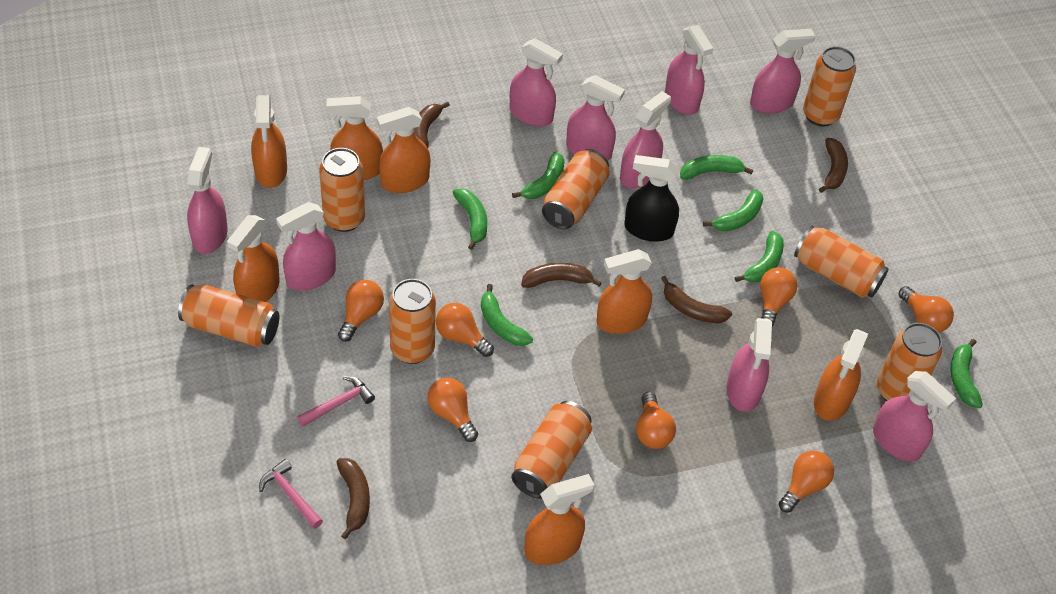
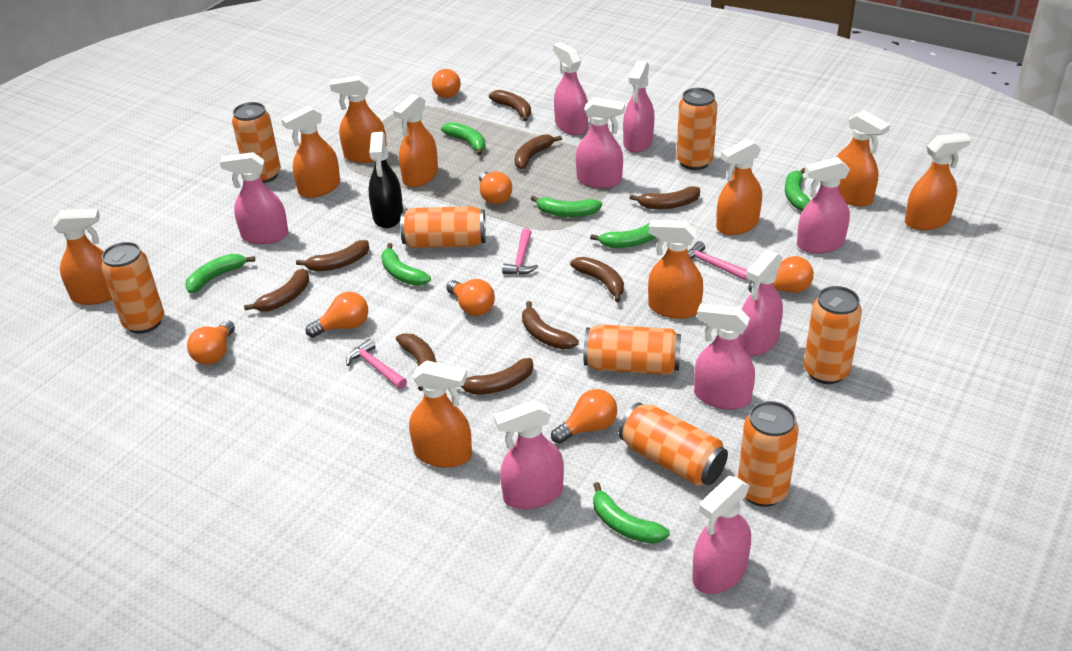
brown banana: [337,458,370,539] [414,101,450,148] [521,263,602,288] [661,276,732,323] [819,138,848,193] = 5 -> [244,269,309,311] [296,240,369,272] [396,333,436,391] [461,358,533,394] [489,90,531,122] [515,134,562,169] [522,301,579,350] [570,257,624,302] [630,186,700,209] = 9
orange spray bottle: [227,215,280,302] [251,95,287,188] [326,96,383,180] [377,107,431,193] [524,474,594,565] [596,249,652,334] [814,329,868,421] = 7 -> [52,209,112,305] [281,106,340,198] [330,76,387,163] [393,94,438,187] [409,360,472,468] [648,220,703,319] [716,138,762,235] [837,110,890,207] [905,133,971,230] = 9
pink hammer: [259,459,323,529] [297,376,375,427] = 2 -> [346,339,407,389] [502,228,538,275] [688,241,747,280] = 3

